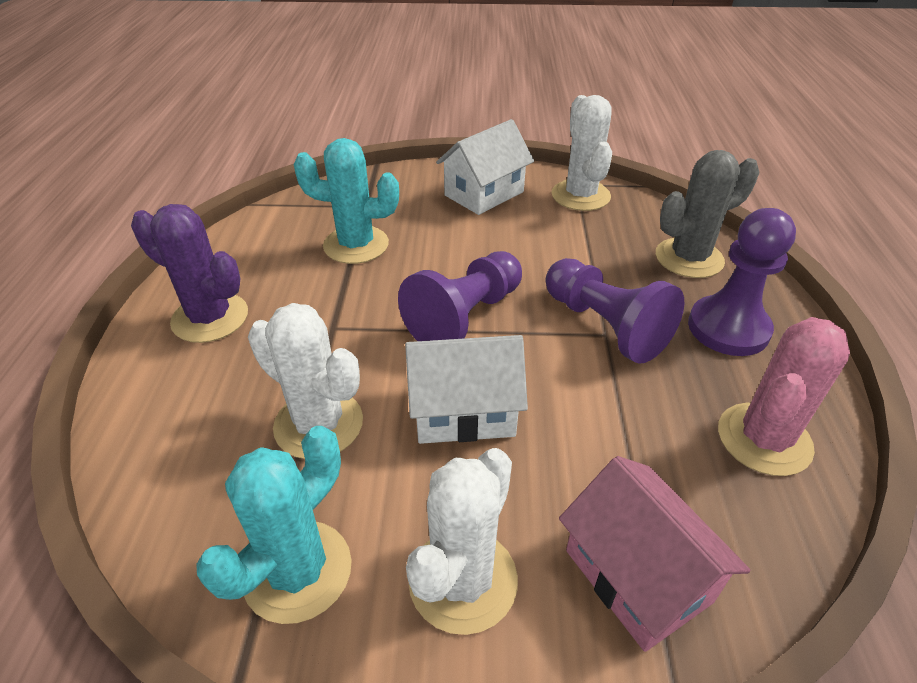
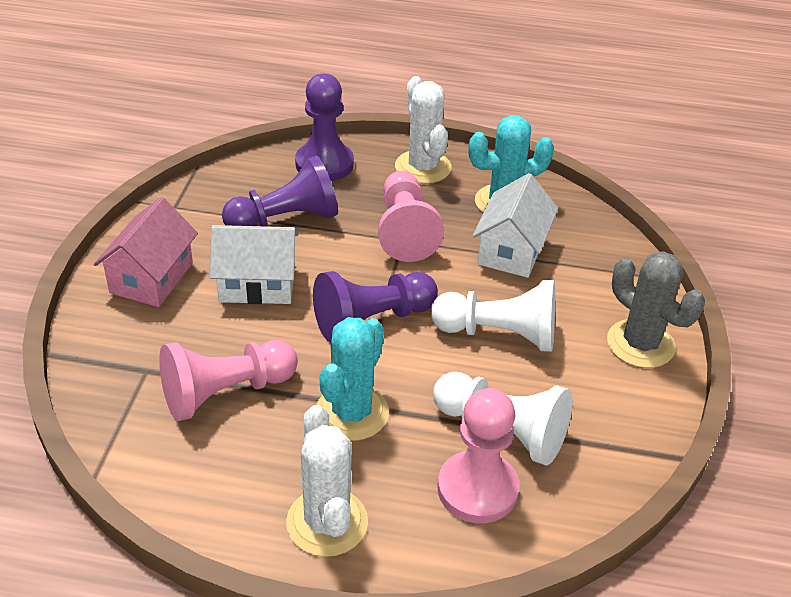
pink cactus: [718,317,850,476] = 1 -> none = 0
pink pawn: none = 0 -> [159,340,298,421] [378,171,444,262] [438,388,519,523] = 3
purple cactus: [131,204,248,343] = 1 -> none = 0
white cactus: [248,303,363,459] [406,448,518,635] [551,95,612,211] = 3 -> [286,405,368,557] [395,76,451,184] = 2
white pawn: none = 0 -> [431,280,555,352] [433,372,573,466] = 2

